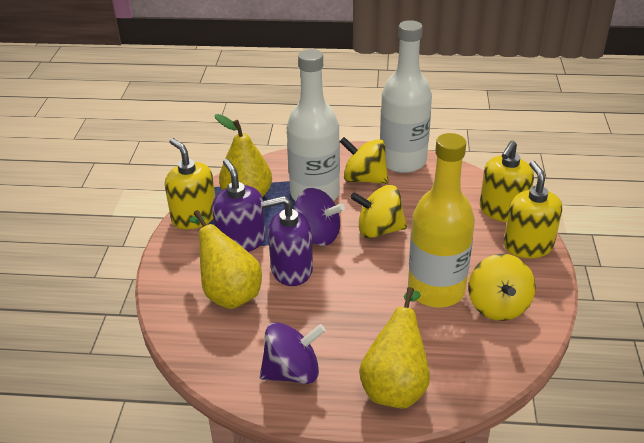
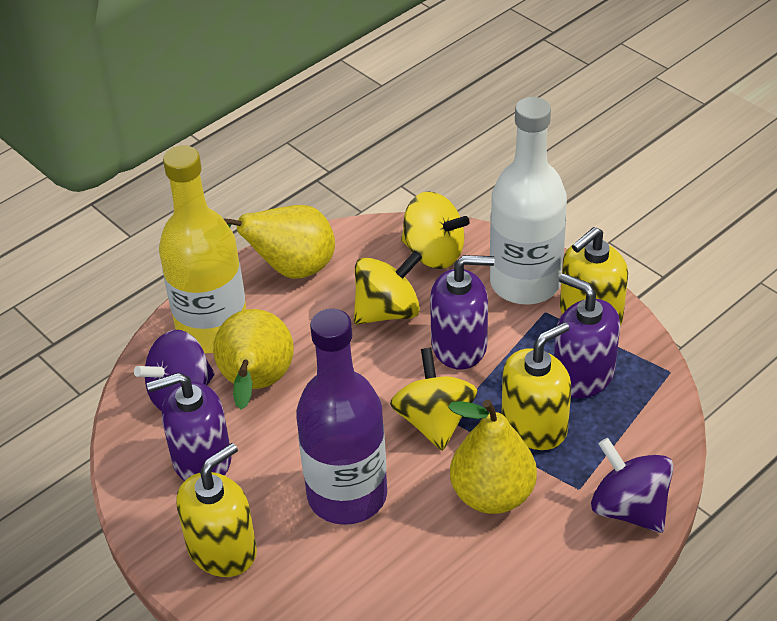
purple bottle: none = 0 -> [296,308,387,525] = 1
purple soap dispenser: [212,159,266,252] [261,196,313,286] = 2 -> [147,372,232,481] [430,255,495,370] [554,273,620,398] = 3
white bottle: [287,49,340,201] [380,20,432,173] = 2 -> [490,97,567,304] = 1

